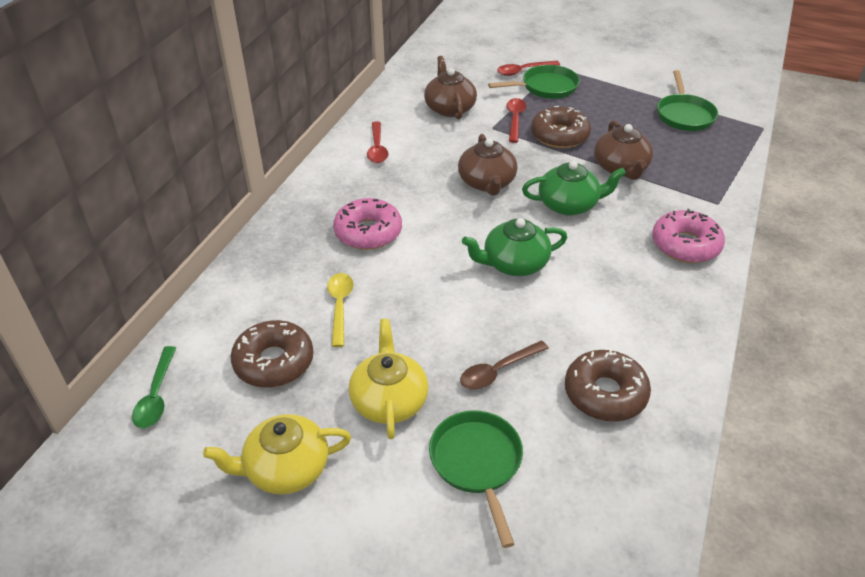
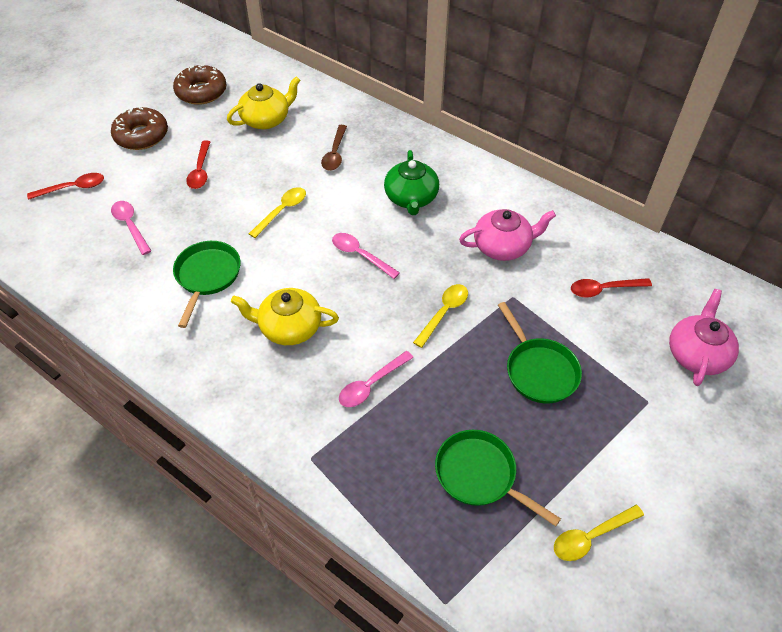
brown donut: [230,320,313,388] [531,106,591,148] [565,349,651,422] = 3 -> [111,107,168,150] [173,65,227,105] = 2
brown teapot: [424,56,477,119] [458,134,518,196] [594,120,653,180] = 3 -> none = 0
green spoon: [132,346,176,428] = 1 -> none = 0
green teapot: [462,218,567,276] [522,161,626,216] = 2 -> [384,150,439,215] = 1
pink donut: [333,198,402,250] [652,209,725,263] = 2 -> none = 0
pink spoon: none = 0 -> [111,201,151,255] [332,233,400,279] [339,351,414,407] = 3
pink teapot: none = 0 -> [459,209,556,261] [669,289,739,386] = 2
yellow spoon: [327,273,353,347] = 1 -> [249,187,306,238] [413,284,468,348] [554,505,644,561] = 3

